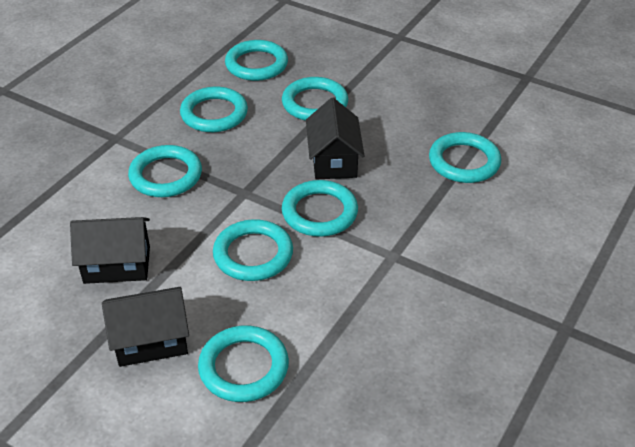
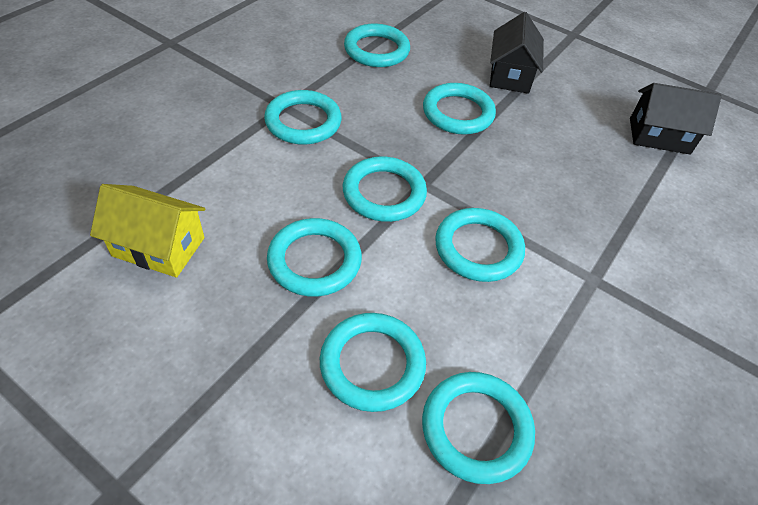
black house: [70,217,150,284] [102,287,189,367] [306,98,364,179] = 3 -> [490,12,544,94] [630,83,722,155] = 2
yellow house: none = 0 -> [90,184,206,278] = 1

